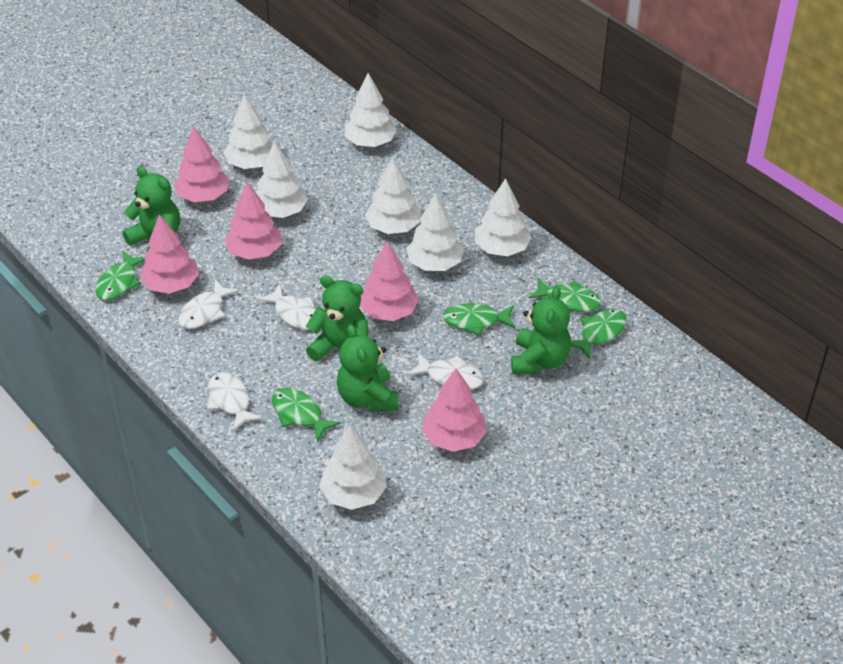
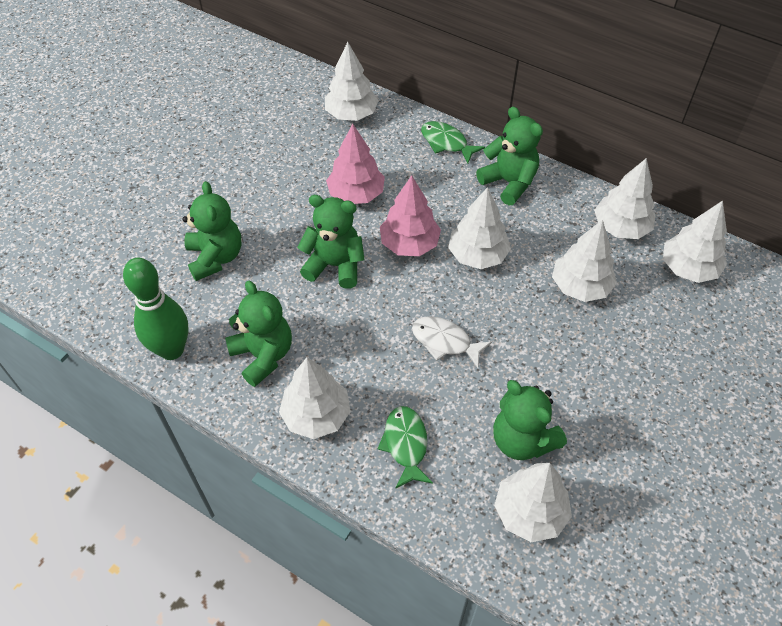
green bowling pin: none = 0 -> [123,257,188,360] = 1
green fish: [95,251,145,300] [272,388,341,442] [443,303,515,336] [529,278,602,312] [571,309,627,360] = 5 -> [378,406,433,489] [421,121,485,163] = 2
green teddy bear: [123,166,180,251] [306,275,368,361] [337,324,398,412] [511,286,571,374] = 4 -> [182,181,241,281] [225,280,292,387] [297,195,365,289] [476,106,543,205] [493,380,567,460] = 5
pink tree: [140,214,199,294] [174,126,229,202] [224,182,281,260] [360,241,419,321] [422,368,487,452] = 5 -> [326,124,385,204] [380,175,441,256] = 2
white fish: [178,280,239,329] [207,372,263,431] [257,285,316,330] [407,353,484,390] = 4 -> [412,316,492,368] = 1

